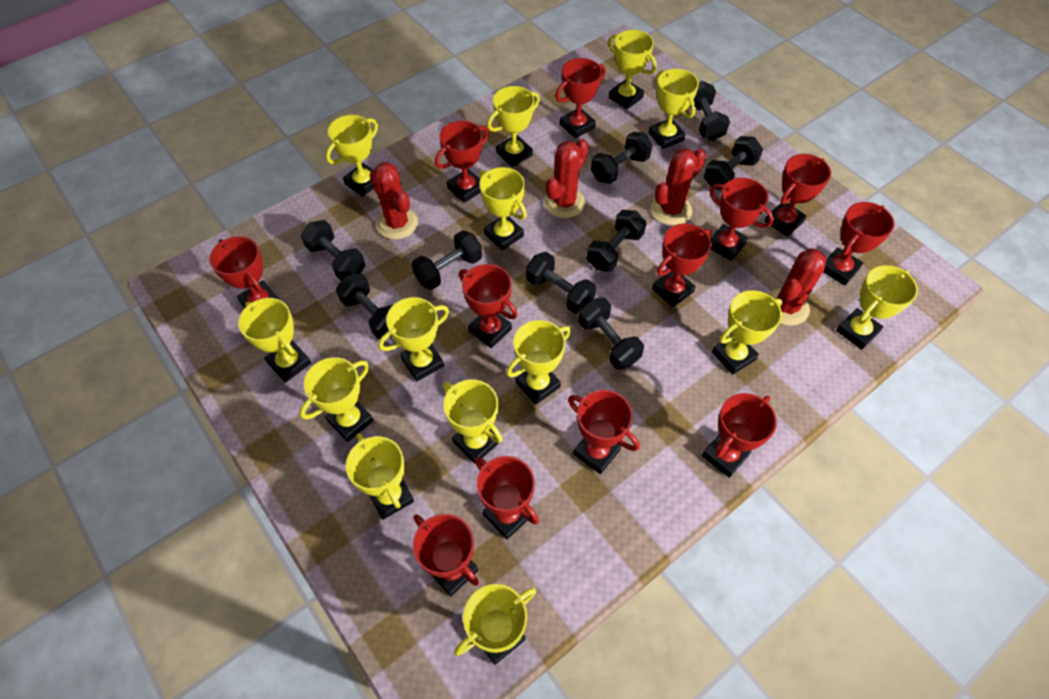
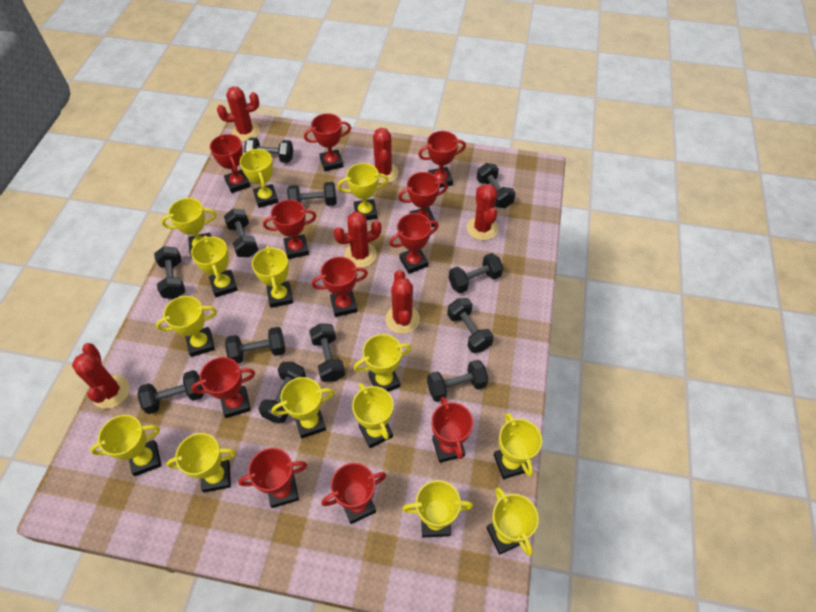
black dumbbell: [301,220,365,281] [336,273,393,339] [412,230,482,290] [526,252,596,314] [578,298,644,370] [587,210,646,272] [591,132,653,184] [689,81,730,141] [704,136,763,190] = 9 -> [137,370,204,414] [154,246,185,299] [224,209,258,257] [225,327,285,363] [244,137,293,163] [258,362,306,423] [287,182,337,206] [309,323,345,382] [427,360,489,402] [447,298,494,353] [449,253,503,293] [477,163,516,208] = 12
red cactus: [370,162,418,239] [544,139,589,218] [651,148,706,226] [768,248,826,326] = 4 -> [72,343,130,409] [217,86,260,142] [333,212,382,268] [373,128,398,184] [385,270,420,334] [467,184,498,240] = 6
red trophy: [209,236,279,308] [413,514,479,596] [435,121,489,203] [459,264,517,348] [475,456,539,539] [555,58,606,138] [568,390,639,474] [652,223,712,307] [702,393,777,478] [709,178,774,261] [765,154,831,237] [823,202,895,286] = 12 -> [191,357,255,418] [210,134,251,193] [239,448,307,508] [263,200,316,259] [304,113,351,171] [312,257,368,317] [321,463,386,524] [389,213,439,274] [398,172,448,228] [418,131,466,188] [431,397,473,463] = 11

